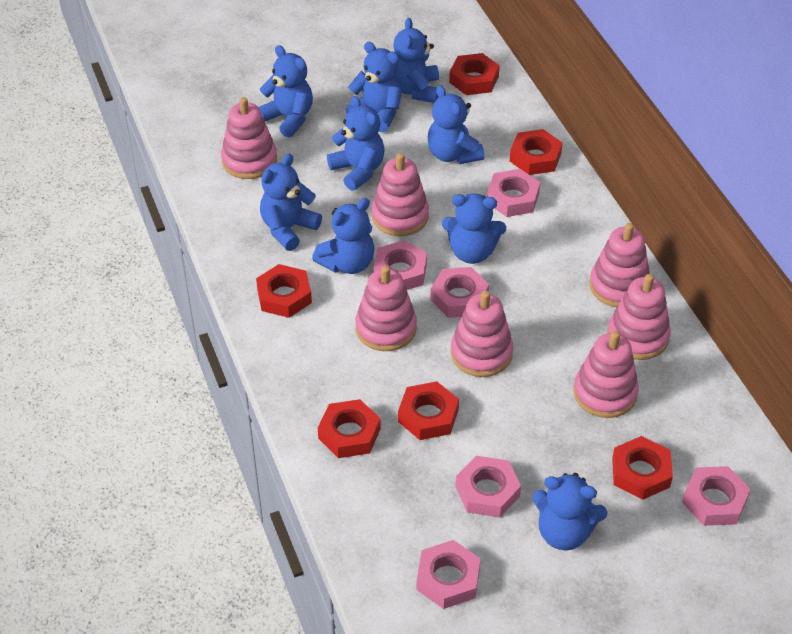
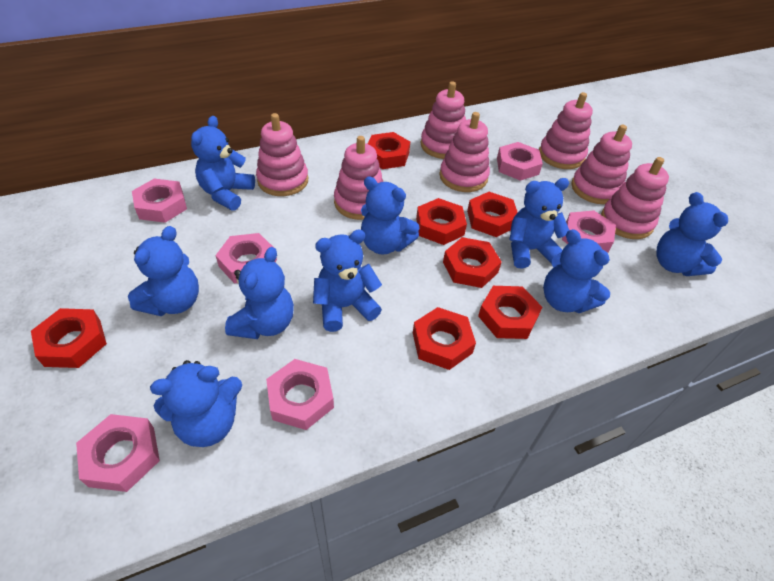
red nut: [256,264,312,318] [318,399,381,458] [398,381,459,440] [449,53,500,95] [510,129,562,175] [612,436,673,500] = 6 -> [31,308,107,368] [368,132,410,169] [413,307,476,370] [416,198,467,245] [443,237,502,288] [467,192,518,237] [478,286,542,339] = 7

